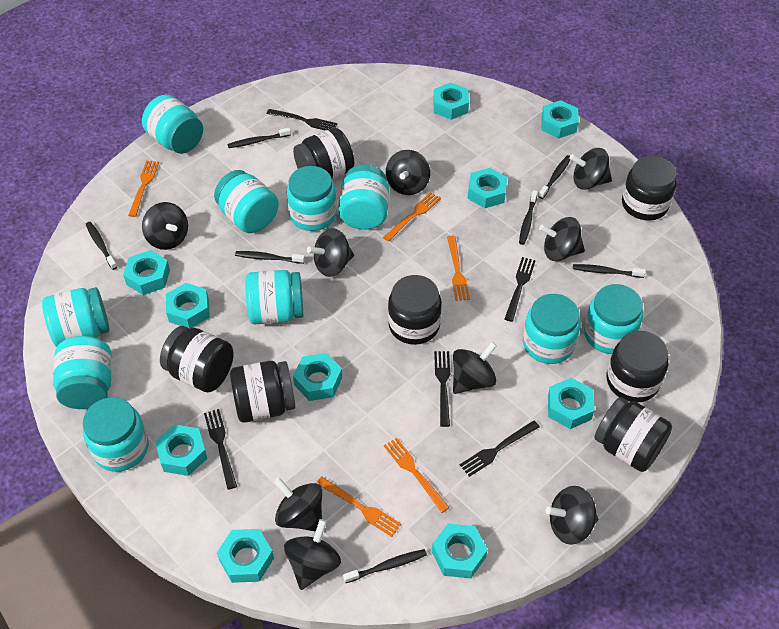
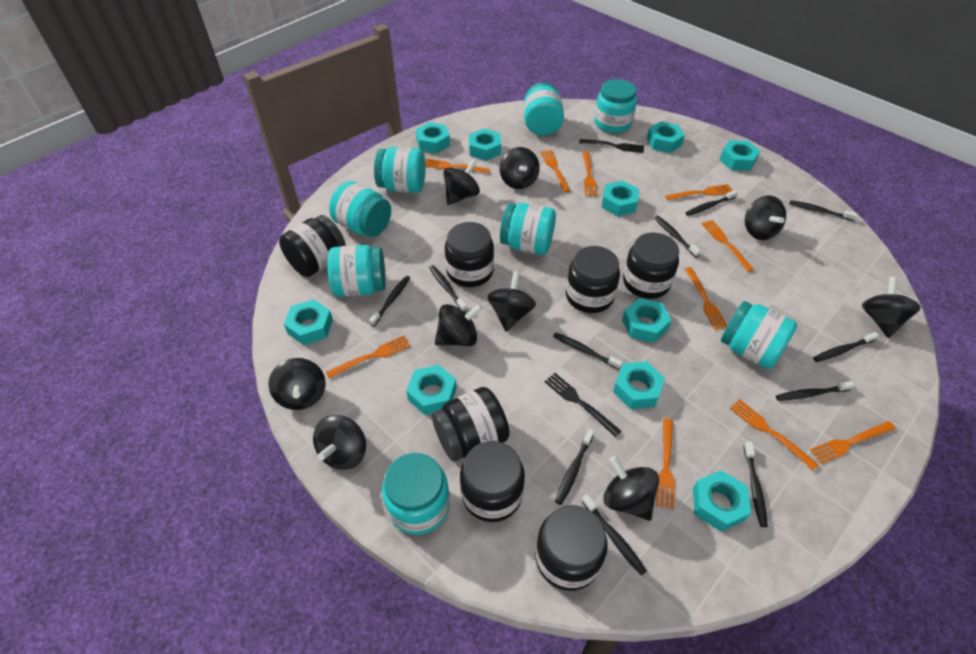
black fork: [204,409,237,490] [267,109,338,130] [434,351,450,427] [460,420,540,477] [505,257,536,322] = 5 -> [544,373,621,437] [579,139,644,153] = 2
black toothbrush: [86,222,117,270] [228,128,291,148] [235,251,305,264] [343,549,427,583] [519,190,538,245] [538,155,570,199] [573,264,646,278] = 7 -> [369,276,410,326] [429,265,467,312] [553,332,623,370] [555,429,594,505] [582,494,647,576] [654,216,701,257] [685,190,738,216] [744,442,768,527] [776,381,855,401] [789,200,857,221] [813,332,879,362] = 11
orange fork: [128,160,159,217] [316,476,401,537] [383,192,441,242] [384,438,450,513] [447,236,470,301] = 5 -> [326,336,410,378] [425,158,490,174] [540,150,570,192] [582,151,598,196] [656,418,675,510] [665,184,733,200] [685,267,728,330] [702,220,754,272] [730,399,819,471] [810,421,896,464] = 10
turquoise jar: [42,287,110,347] [53,336,112,409] [83,397,149,472] [142,95,203,154] [214,170,279,233] [245,270,303,324] [287,166,337,231] [339,165,389,230] [523,294,581,364] [584,284,643,354] = 10 -> [327,245,386,297] [329,181,391,237] [374,147,426,193] [382,453,450,535] [500,203,556,255] [523,82,564,135] [594,79,637,133] [721,301,797,369] = 8

